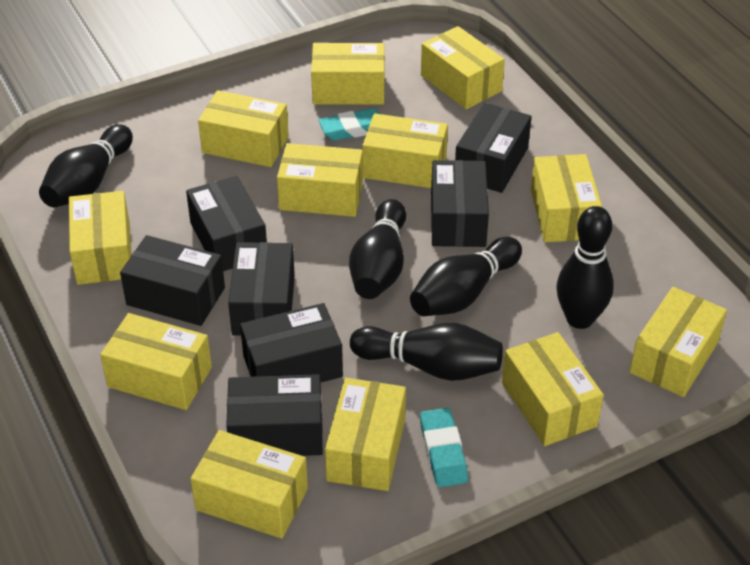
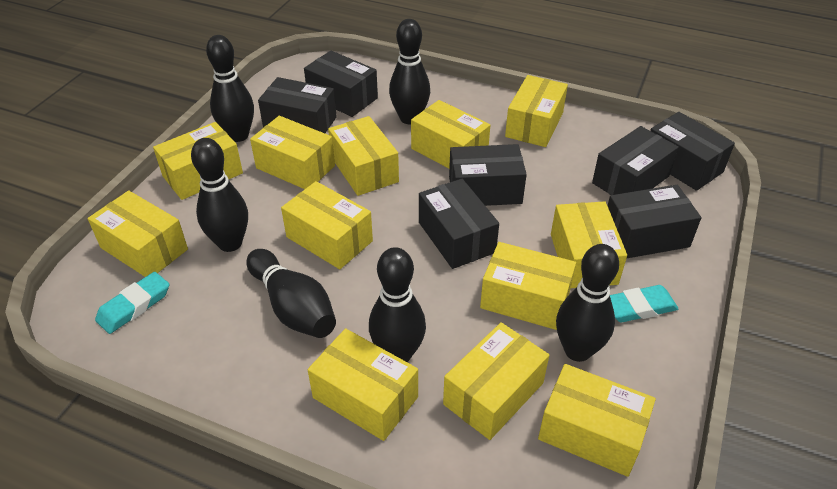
black bowling pin: [39,124,133,207] [349,199,406,299] [350,323,503,381] [410,237,522,316] [557,206,614,329] = 5 -> [191,138,248,252] [206,35,254,142] [246,249,336,338] [369,247,426,362] [389,19,430,124] [556,244,619,362] = 6

